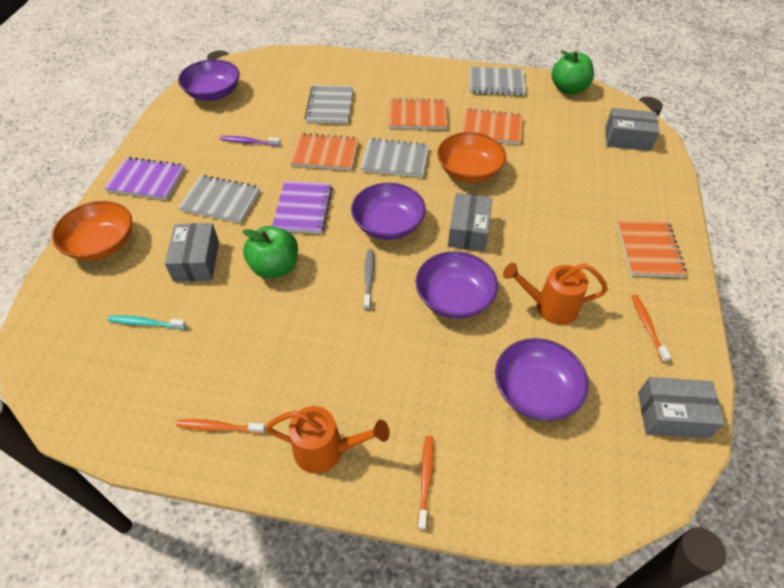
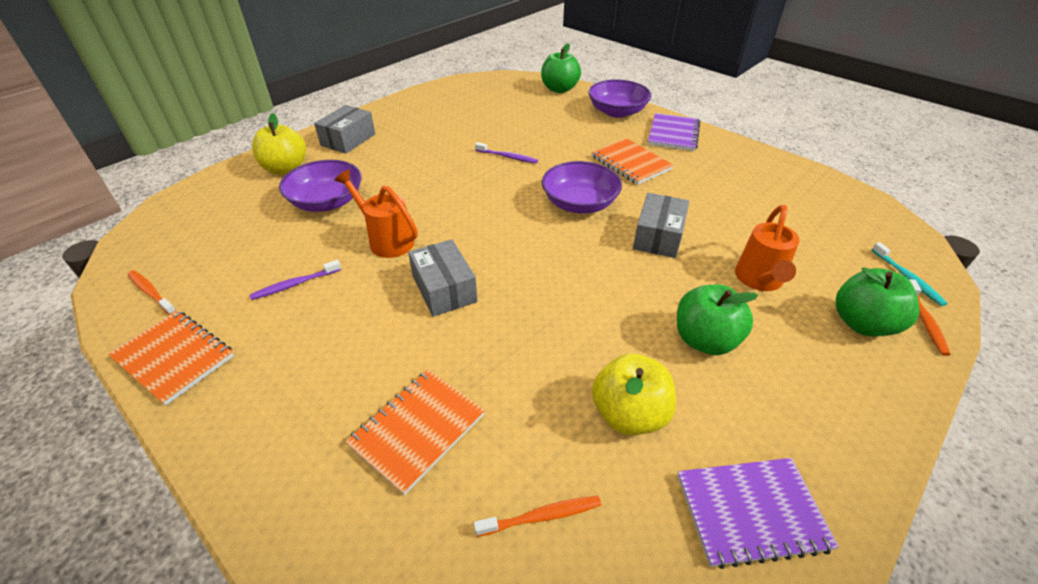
green apple: [242,226,298,279] [552,50,594,94] = 2 -> [541,43,581,93] [677,285,758,355] [836,267,920,336] = 3
grey box: [165,223,219,282] [448,193,492,252] [605,108,659,151] [638,377,725,439] = 4 -> [314,105,375,154] [408,239,477,317] [633,193,689,258] = 3
grey notebook: [178,175,260,223] [305,85,353,124] [361,138,429,178] [470,67,526,96] = 4 -> none = 0
grey toothbrush: [364,249,374,310] = 1 -> none = 0
orange bowl: [52,201,132,261] [437,132,506,182] = 2 -> none = 0
orange notebook: [290,133,359,171] [388,98,447,129] [461,108,523,145] [617,220,687,277] = 4 -> [108,310,234,405] [345,370,485,495] [592,138,674,185] = 3
purple bowl: [178,59,240,101] [351,183,426,240] [415,251,498,319] [495,338,589,421] = 4 -> [279,160,362,212] [542,161,622,214] [588,79,651,118] = 3
purple toothbrush: [220,136,281,146] = 1 -> [250,260,341,300] [475,142,538,163] = 2
yellow apple: none = 0 -> [252,113,306,175] [592,354,676,435] = 2

